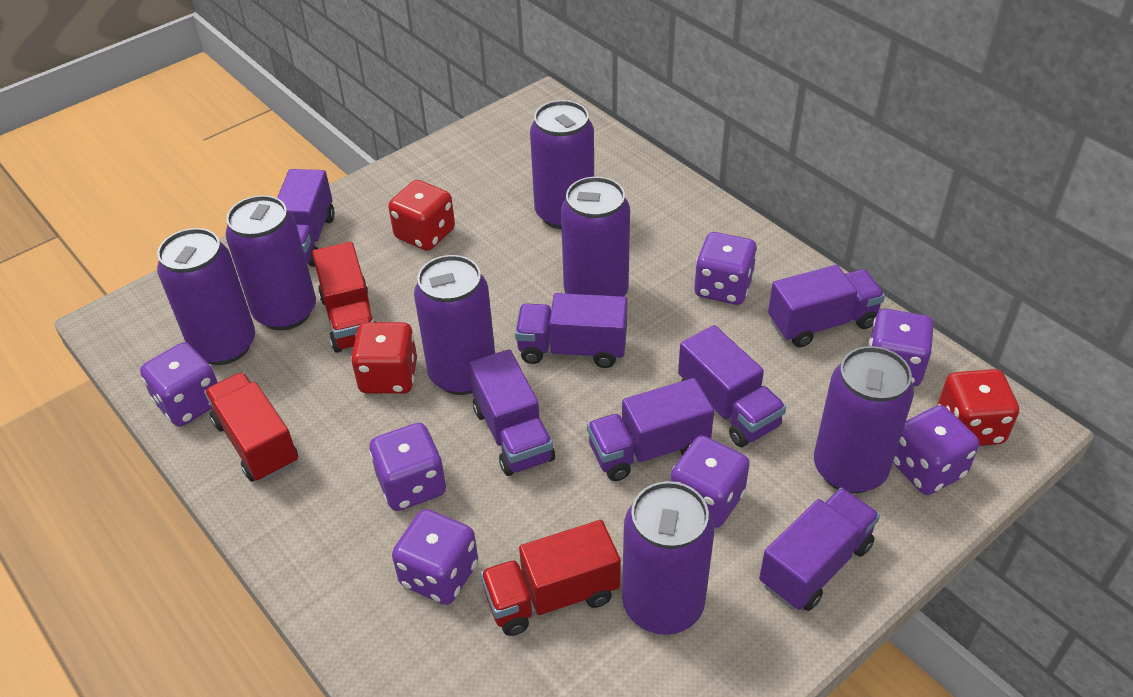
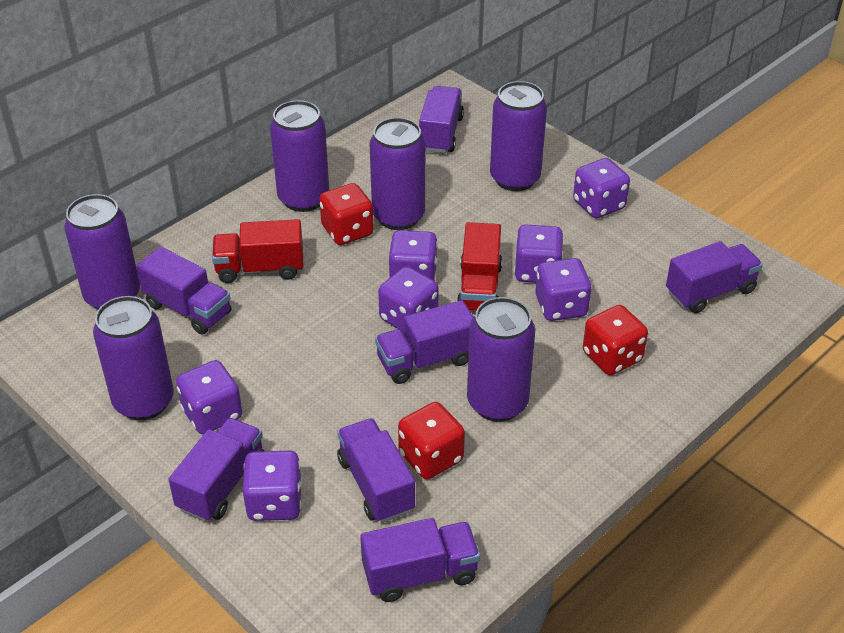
purple can: [157,228,255,365] [225,195,316,330] [414,255,495,395] [530,100,594,229] [561,177,630,296] [622,481,714,635] [814,346,914,493] = 7 -> [64,194,140,310] [93,296,174,420] [270,100,329,212] [369,117,425,230] [467,297,535,422] [490,81,547,191] = 6
red truck: [204,372,298,482] [312,242,375,353] [480,520,621,636] = 3 -> [212,219,303,283] [457,222,502,312] = 2

